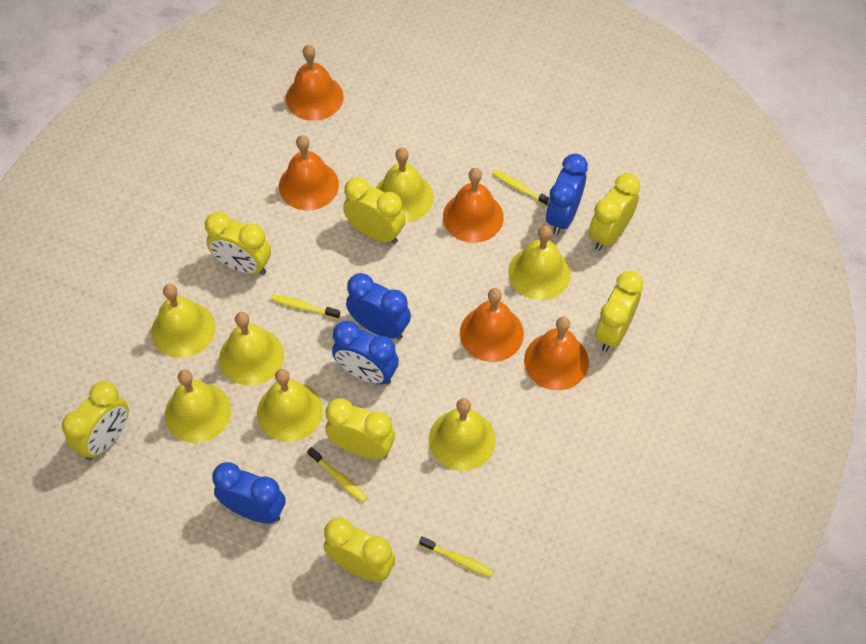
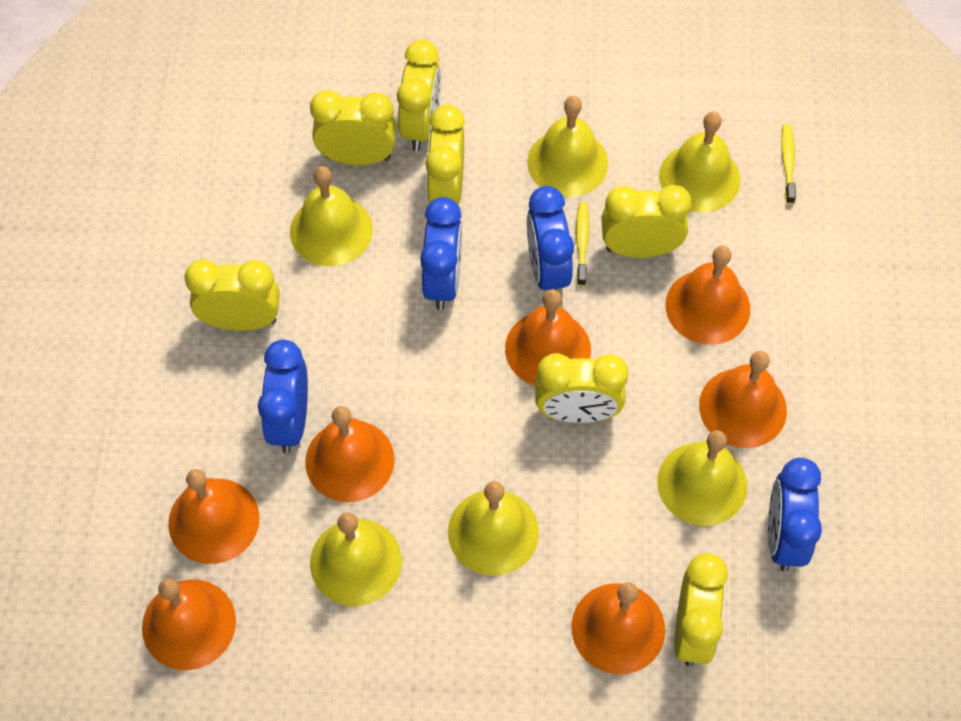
orange bell: [279,135,339,211] [286,45,343,121] [443,168,504,243] [460,288,524,362] [524,317,589,390] = 5 -> [142,578,236,670] [168,469,260,564] [305,406,394,502] [505,289,591,386] [571,582,665,674] [665,245,750,345] [699,351,787,448] = 7
yellow bell: [151,284,215,358] [165,370,231,443] [219,312,284,386] [257,369,323,442] [376,148,434,223] [429,398,495,471] [508,225,571,300] = 7 -> [290,166,373,266] [310,512,402,606] [448,481,539,576] [527,96,608,197] [657,430,747,526] [659,112,741,213] = 6
yellow toothbrush: [270,294,340,319] [307,447,367,503] [419,536,494,577] [492,170,549,207] = 4 -> [576,202,589,286] [781,124,796,204] = 2

